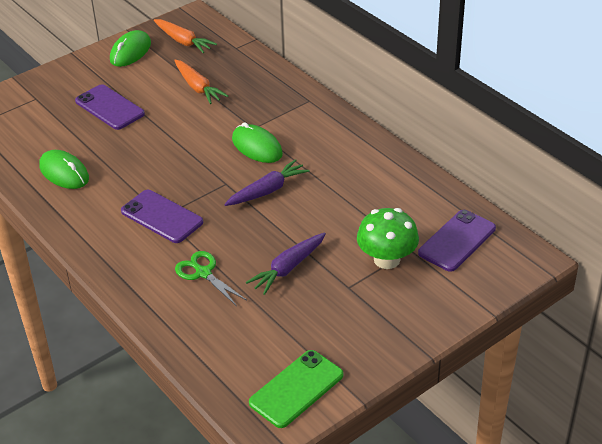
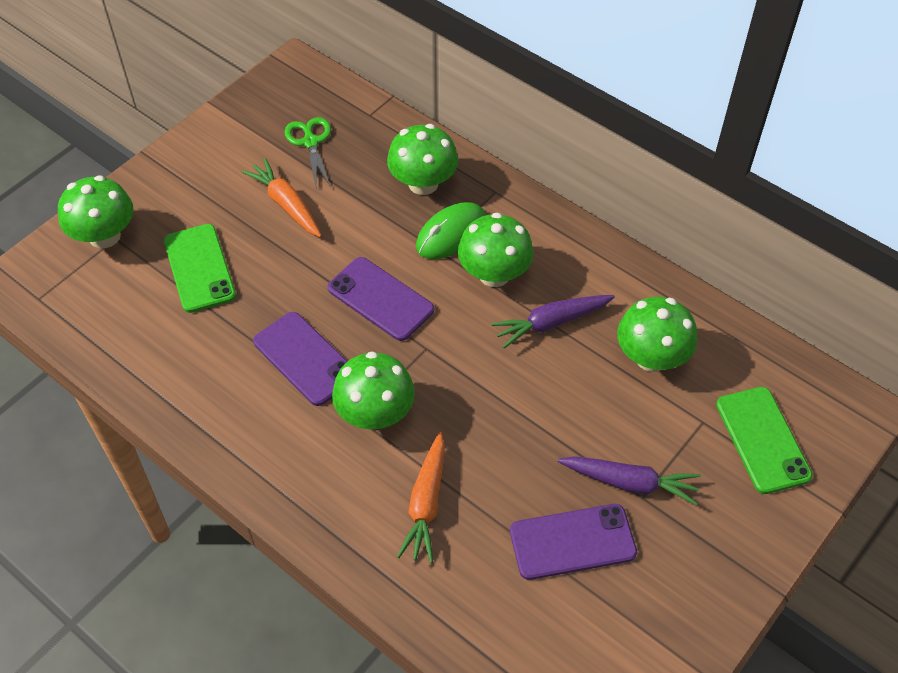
green mouse: [39,150,89,189] [110,30,151,67] [232,122,283,163] = 3 -> [416,202,486,259] = 1
green mushroom: [357,208,419,269] = 1 -> [58,175,134,248] [332,352,415,430] [387,124,458,195] [458,213,534,287] [617,297,697,372] = 5
green phone: [249,350,343,428] = 1 -> [164,224,236,313] [716,387,813,494] = 2

